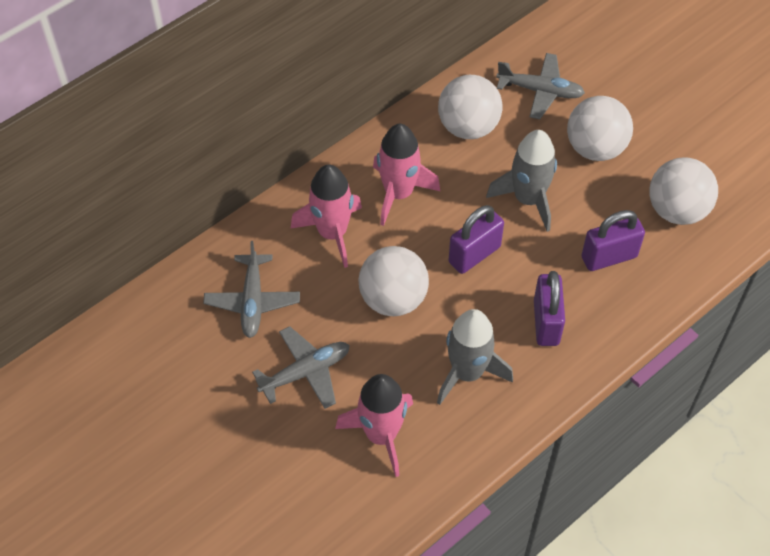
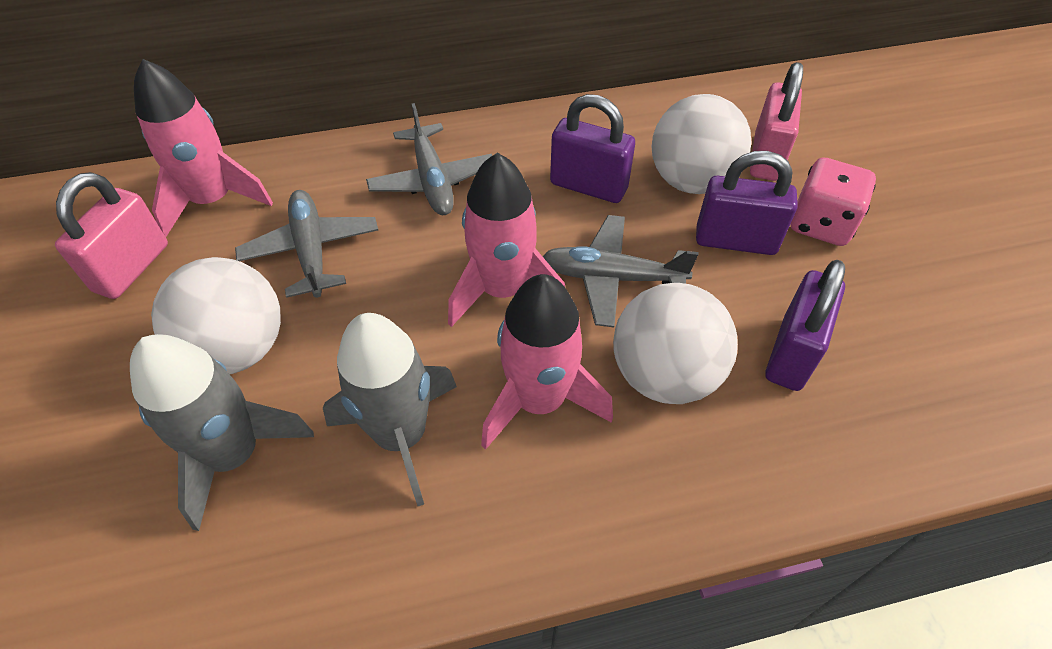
pink dice: none = 0 -> [791,157,876,246] = 1
pink padlock: none = 0 -> [55,172,168,299] [750,62,803,181] = 2
white ball: [359,246,429,316] [438,75,503,139] [567,96,633,161] [649,157,718,225] = 4 -> [151,257,281,374] [613,283,738,404] [652,94,751,194] = 3

